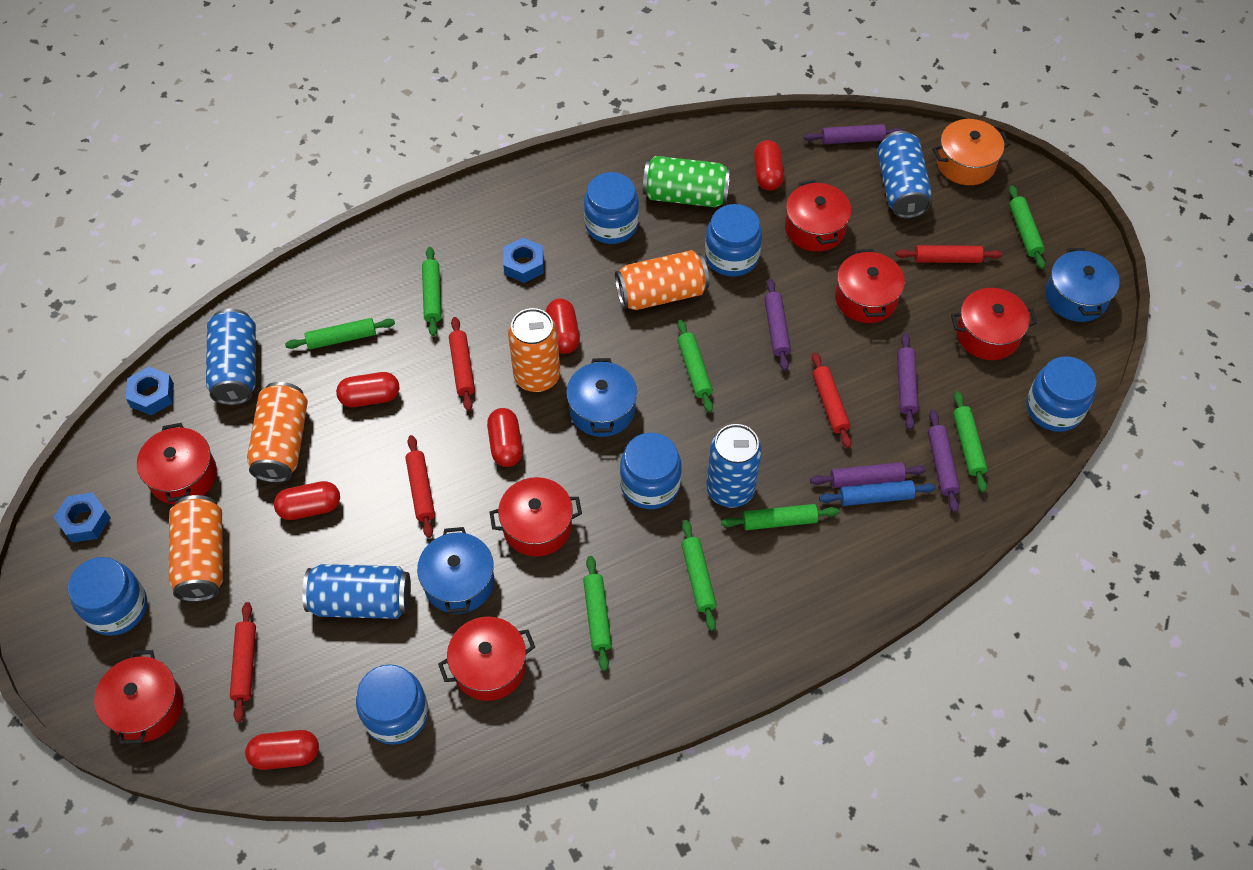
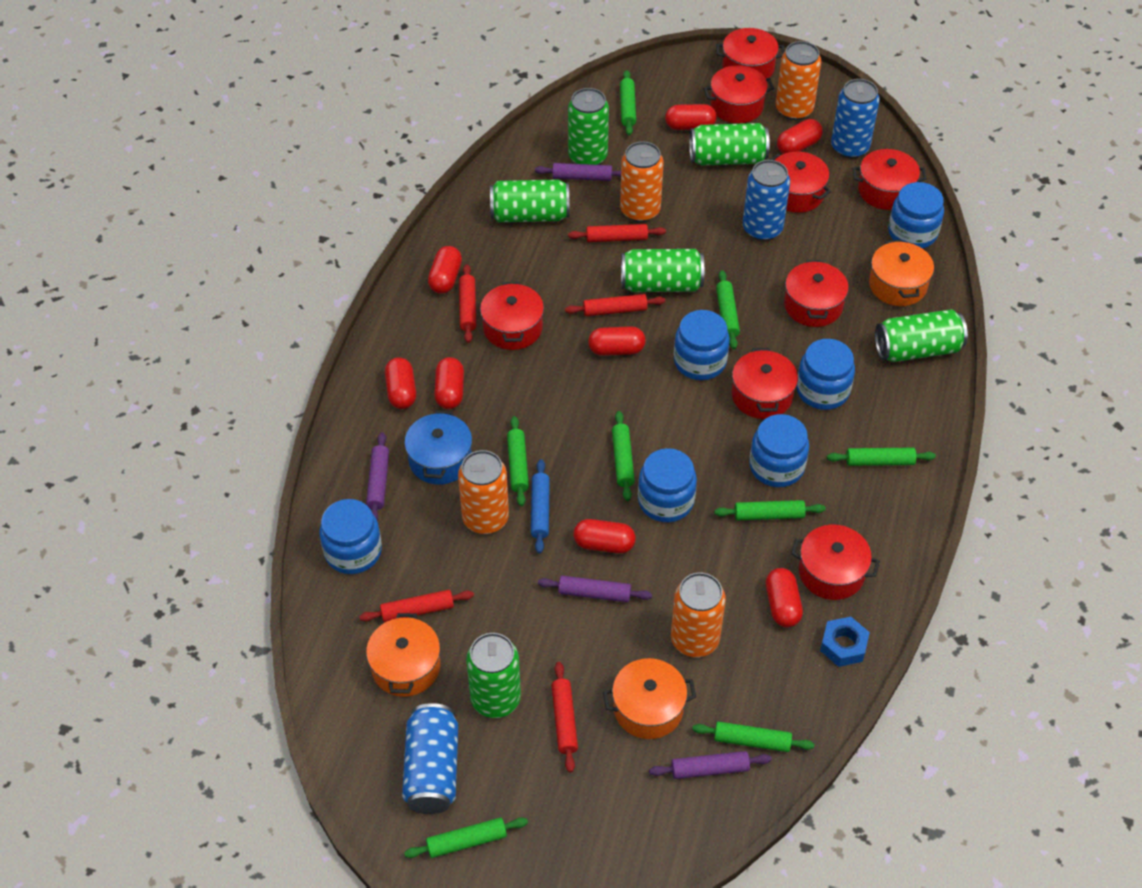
blue can: [206,309,256,405] [302,564,411,619] [706,424,762,508] [877,131,932,218] = 4 -> [402,703,458,814] [743,160,790,241] [831,79,880,158] = 3
blue nut: [54,492,111,543] [126,367,174,415] [503,238,544,283] = 3 -> [820,617,870,667] = 1
blue pot: [417,527,494,614] [566,358,637,437] [1045,248,1120,322] = 3 -> [404,410,472,485] = 1
green can: [643,156,731,207] = 1 -> [466,633,521,718] [490,179,570,222] [568,88,609,165] [621,249,704,292] [689,123,770,166] [875,309,968,362] = 6
orange pot: [932,119,1010,185] = 1 -> [366,613,440,697] [603,658,696,739] [869,240,934,306] = 3
purple rolling pin: [764,279,791,371] [804,124,904,144] [810,462,926,488] [897,333,919,430] [928,410,960,513] = 5 -> [366,432,389,520] [535,163,621,181] [538,576,652,602] [649,751,772,779] = 4
red capsule: [245,730,319,770] [274,481,340,520] [336,372,399,407] [487,408,523,467] [546,298,580,354] [754,140,784,191] = 6 -> [385,357,416,409] [428,246,462,294] [434,357,464,409] [574,519,636,553] [588,326,646,356] [665,104,717,130] [765,568,803,627] [777,119,823,154] = 8
red pot: [94,650,183,745] [137,423,217,505] [438,617,535,701] [490,477,582,557] [785,180,851,252] [835,249,905,323] [951,288,1037,360] = 7 -> [480,282,544,350] [703,65,774,123] [716,28,785,78] [732,348,798,419] [769,152,831,213] [784,260,849,327] [791,525,880,600] [852,149,927,210] = 8

